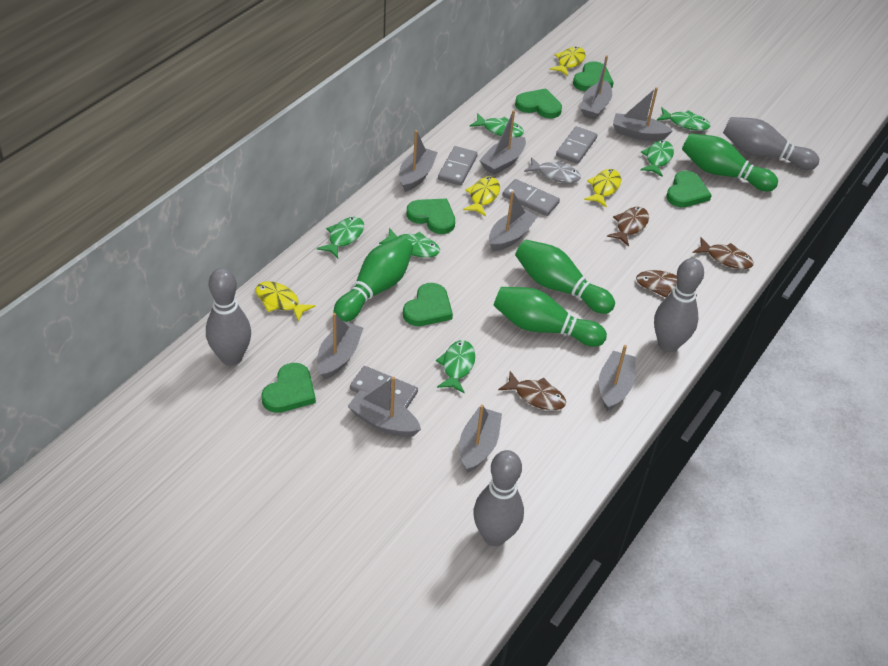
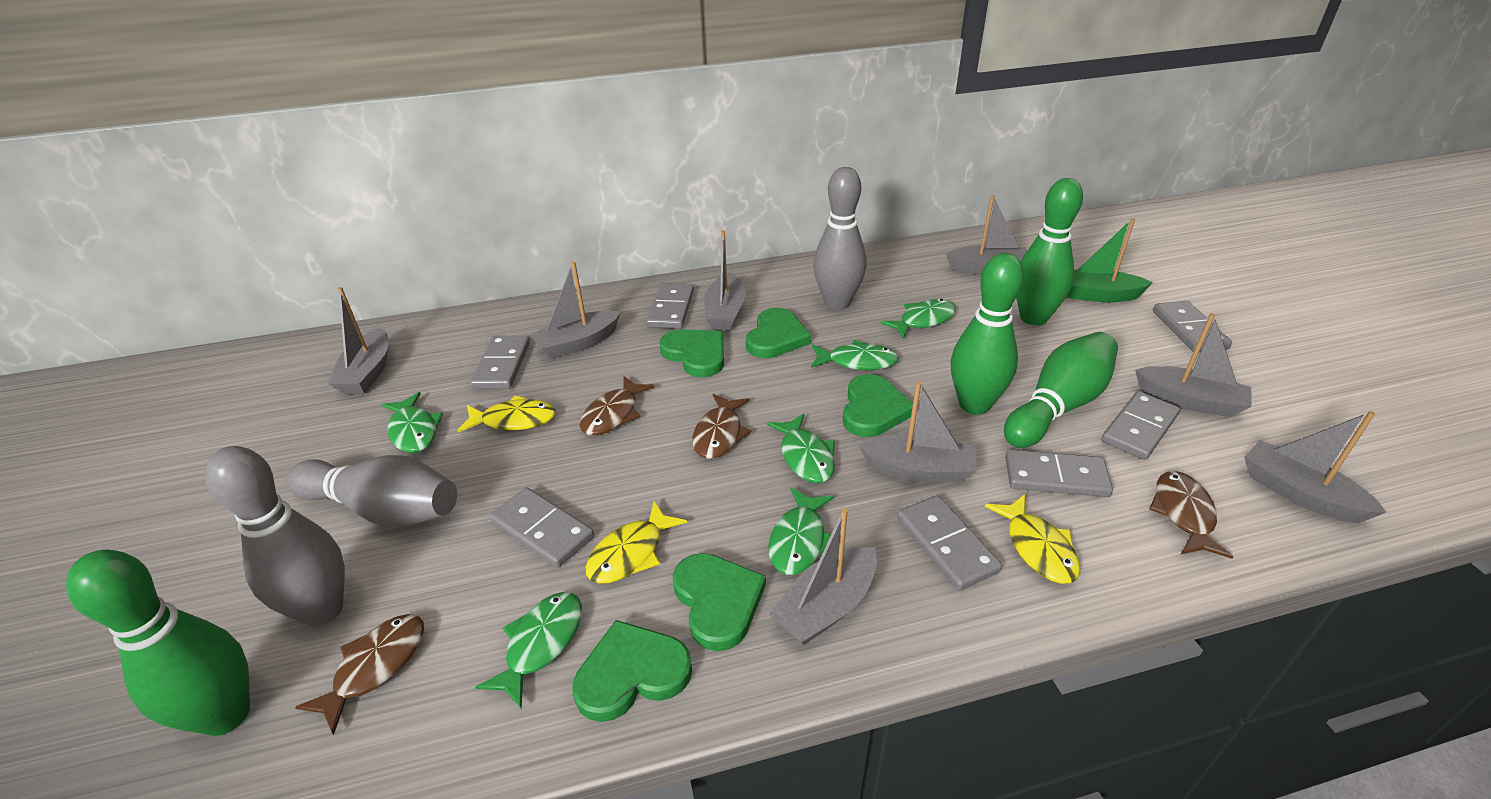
green boat: none = 0 -> [1067,218,1153,302] = 1
green heart: [261,363,316,413] [403,283,453,326] [406,199,455,234] [515,88,562,119] [573,61,614,91] [666,171,712,207] = 6 -> [572,620,692,722] [659,329,724,378] [673,553,766,651] [746,308,811,358] [843,374,913,437] = 5
grey boat: [317,313,363,380] [348,377,421,437] [399,130,438,192] [460,404,502,473] [479,110,526,175] [489,191,538,251] [581,55,612,120] [599,345,635,411] [613,87,673,141] = 9 -> [328,287,388,394] [530,262,620,359] [704,230,746,330] [769,508,877,645] [859,381,977,483] [946,195,1027,275] [1135,313,1252,417] [1244,411,1386,523] = 8
grey bowling pin: [206,268,251,366] [473,450,524,546] [654,258,704,352] [723,117,819,170] = 4 -> [205,446,345,626] [286,455,457,528] [813,167,867,310] = 3
grey domino: [350,366,418,408] [438,146,478,186] [503,179,560,216] [556,126,597,164] = 4 -> [470,336,530,389] [490,488,594,567] [646,283,694,329] [897,496,1002,590] [1005,449,1113,497] [1102,391,1180,460] [1153,301,1232,352] = 7
grey fish: [524,157,581,183] = 1 -> none = 0
yellow fish: [256,281,315,322] [463,177,500,216] [549,47,585,76] [584,169,621,207] = 4 -> [458,395,556,433] [586,501,687,584] [985,494,1080,584] = 3

